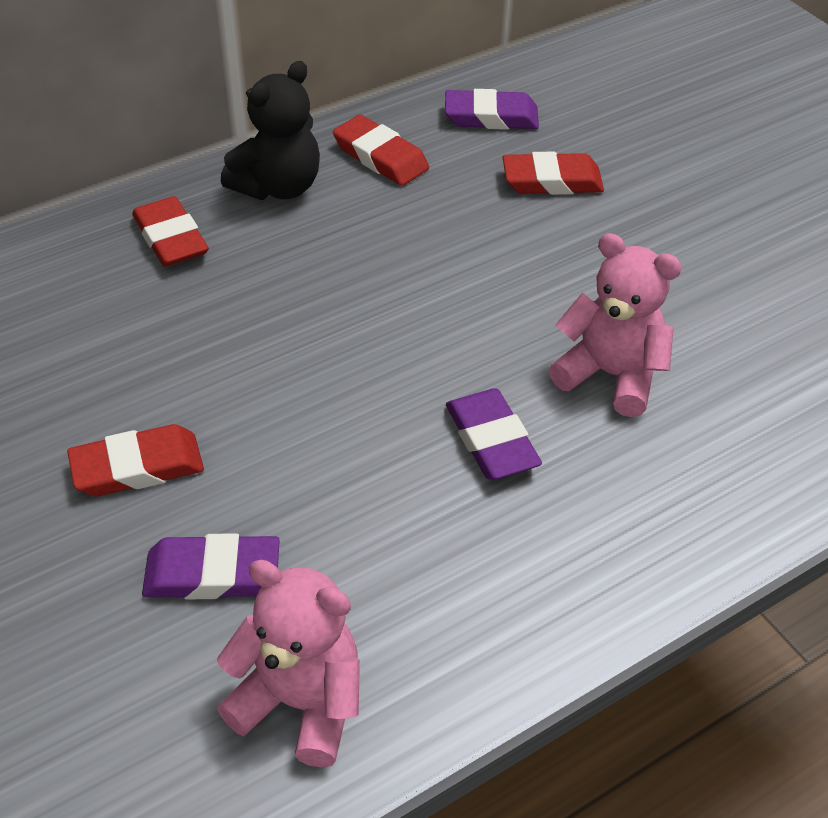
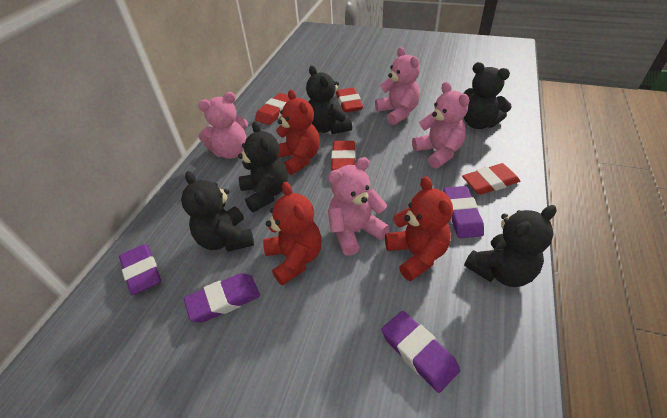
black teddy bear: [221,61,320,200] = 1 -> [181,171,254,252] [238,121,288,212] [306,65,352,134] [463,62,512,129] [464,205,557,287] = 5
pink teddy bear: [217,560,360,768] [549,233,682,417] = 2 -> [198,92,248,159] [328,157,390,256] [375,47,420,125] [412,82,469,168] = 4
purple eraser: [142,533,280,599] [445,89,539,130] [446,388,542,480] = 3 -> [119,244,161,295] [184,273,260,322] [381,311,460,393] [443,186,484,238] = 4
red teddy bear: none = 0 -> [263,182,322,286] [276,90,320,175] [385,176,453,281] = 3

